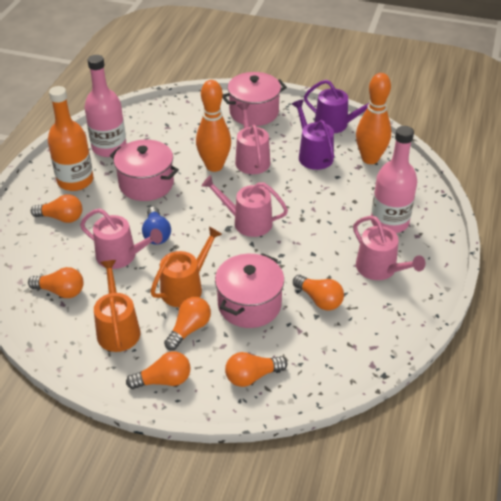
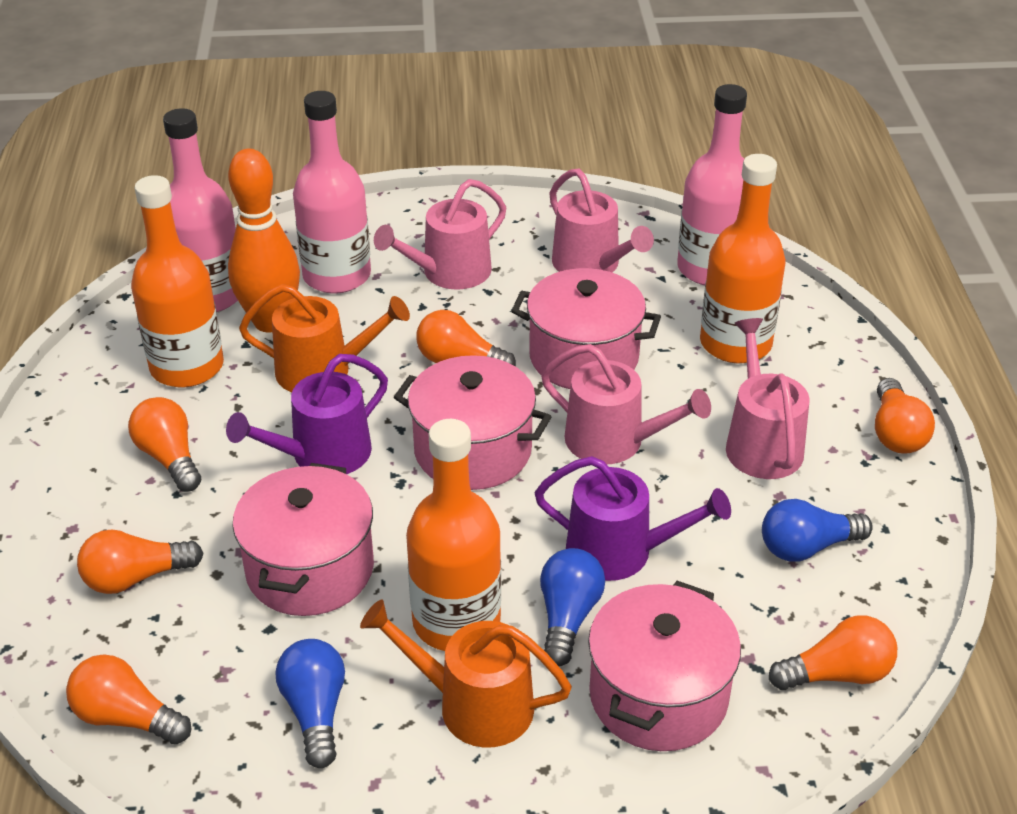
blue light bulb: [142,206,171,245] = 1 -> [276,639,345,768] [540,548,605,666] [762,499,873,561] = 3
orange bottle: [48,86,93,191] = 1 -> [131,175,224,387] [406,419,501,651] [700,154,786,363] = 3
orange bowling pin: [196,80,231,172] [356,73,391,164] = 2 -> [228,149,300,332] = 1
pink bottle: [84,55,127,157] [371,126,417,233] = 2 -> [163,108,238,312] [293,91,371,294] [677,84,747,285] = 3
pink pot: [110,140,179,201] [215,253,284,328] [222,72,287,126] = 3 -> [232,463,374,616] [394,355,551,490] [511,268,661,389] [588,581,741,751] = 4

